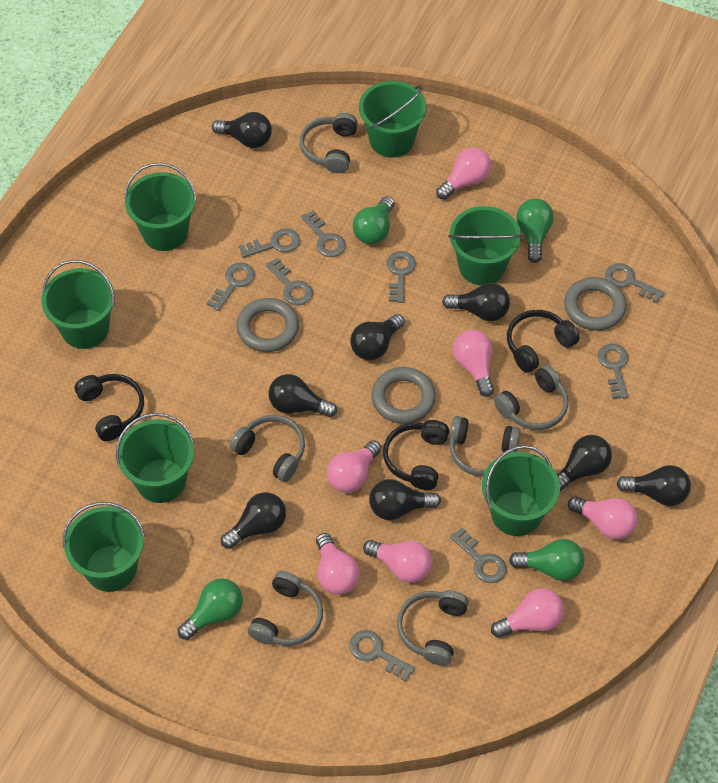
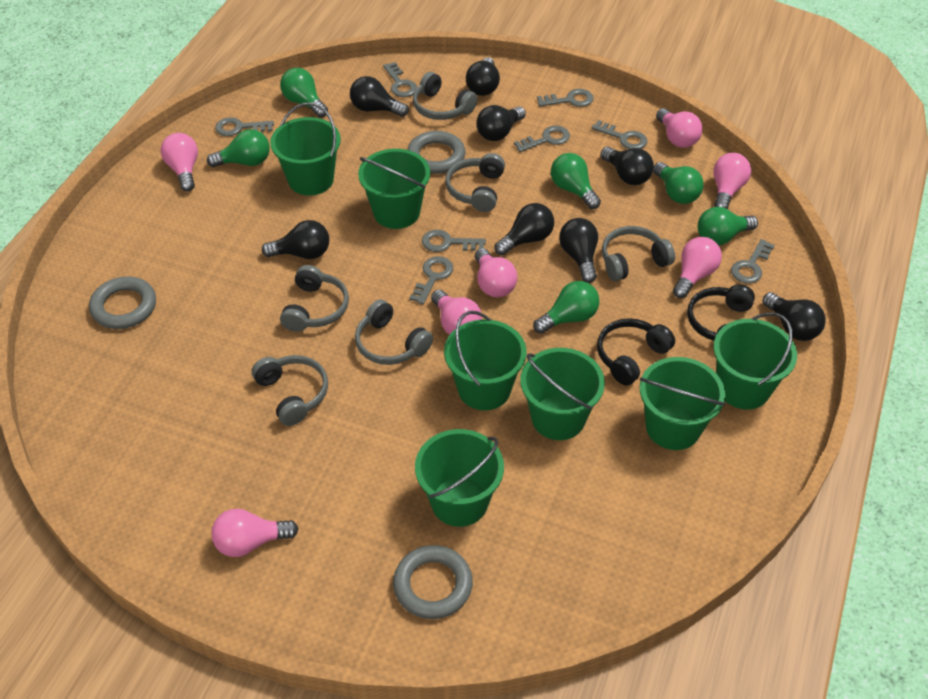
black headphones: [75,374,144,441] [383,420,449,490] [507,310,580,373] = 3 -> [597,318,675,386] [687,284,755,341] = 2
green light bulb: [178,578,243,640] [353,196,395,244] [509,539,584,581] [516,199,554,263] = 4 -> [207,129,270,167] [280,68,328,117] [533,281,599,334] [551,153,601,209] [653,162,704,204] [698,207,758,245] = 6
grey key: [207,263,255,311] [239,228,300,258] [265,258,313,306] [301,210,346,257] [349,630,415,681] [387,251,416,303] [450,527,507,583] [598,344,628,399] [605,263,665,303] = 9 -> [215,117,274,136] [383,62,417,97] [410,256,453,304] [422,230,486,252] [514,125,570,152] [537,89,594,107] [592,120,648,149] [731,239,775,284] = 8

